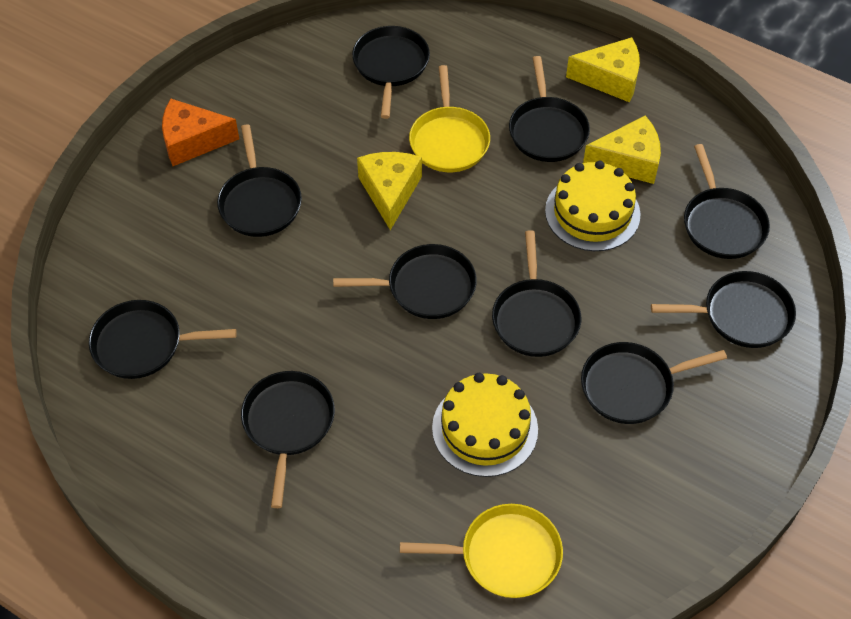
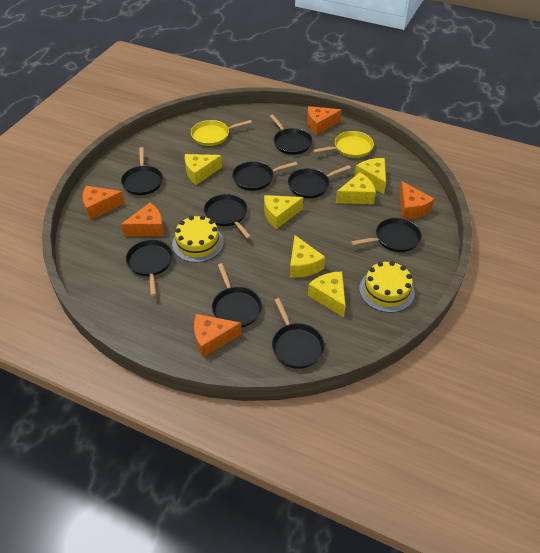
black pan: [89,300,237,379] [217,124,302,237] [241,371,335,508] [333,244,477,319] [352,26,430,119] [492,230,581,357] [509,56,590,162] [581,342,727,424] [651,271,796,348] [684,144,770,259] = 10 -> [121,147,163,195] [126,240,173,296] [204,194,251,239] [212,263,262,328] [232,161,298,191] [270,114,312,155] [272,298,325,369] [288,165,351,198] [351,218,422,252] = 9
orange cheese: [162,99,239,166] = 1 -> [83,186,125,220] [121,203,164,236] [194,314,242,357] [307,106,342,135] [399,182,434,219] = 5
yellow cheese: [357,152,422,230] [566,37,640,102] [583,115,661,184] = 3 -> [185,154,222,185] [264,195,303,229] [290,235,325,278] [308,271,346,317] [336,172,376,204] [355,158,386,194] = 6

